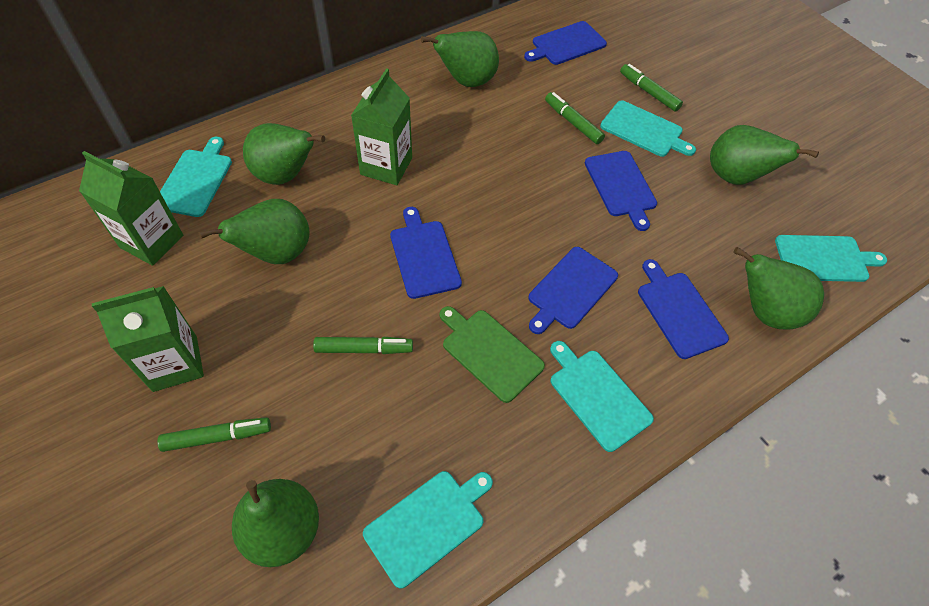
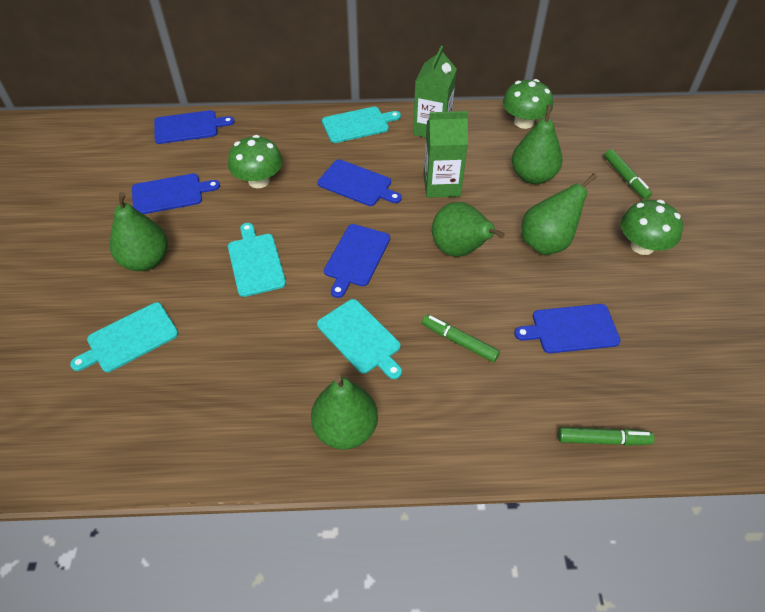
green carton: [79,151,183,266] [92,286,204,392] [351,68,412,185] = 3 -> [413,46,457,138] [423,111,468,198] = 2
green cutting board: [439,306,545,403] = 1 -> none = 0
green marker: [157,417,271,452] [313,337,413,354] [545,92,605,144] [620,64,683,112] = 4 -> [422,314,500,362] [558,427,654,446] [604,149,652,200] = 3
green mushroom: none = 0 -> [228,135,283,188] [503,79,553,129] [621,200,683,255] = 3
green pear: [199,199,309,264] [232,479,319,567] [243,123,325,185] [421,31,499,87] [710,125,819,185] [733,247,824,330] = 6 -> [110,192,168,271] [311,375,378,449] [432,202,505,257] [512,105,562,184] [522,173,597,255] = 5
turquoise cutting board: [160,137,232,217] [363,471,493,589] [550,341,654,452] [600,101,696,157] [775,235,887,282] = 5 -> [70,302,178,372] [228,223,286,297] [317,299,402,379] [322,106,401,143] = 4

